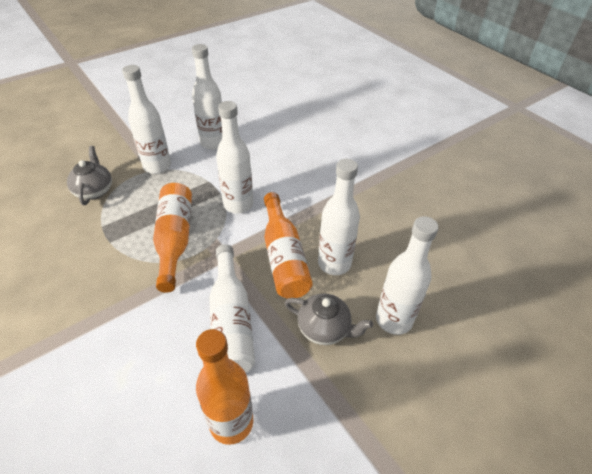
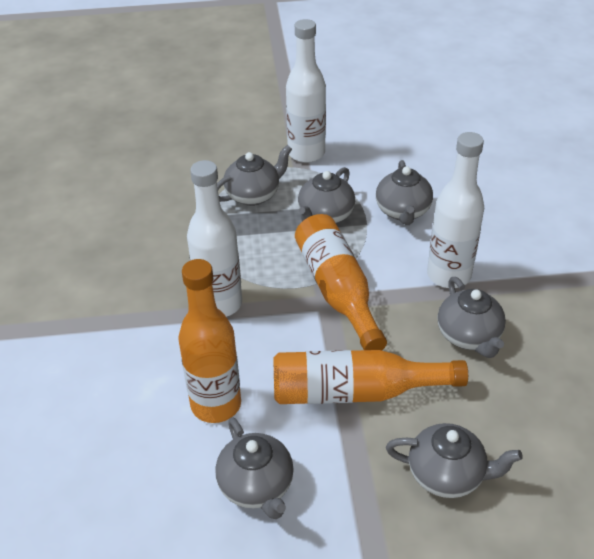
grey teapot: [67,146,112,205] [285,293,373,345] = 2 -> [215,417,294,519] [217,145,292,206] [298,167,355,223] [376,160,433,225] [386,423,523,498] [438,277,506,358] = 6
white bottle: [122,65,171,174] [192,44,222,150] [209,244,255,373] [216,101,253,214] [318,159,360,275] [376,216,439,335] = 6 -> [187,160,242,317] [286,19,326,163] [427,132,484,288] = 3

